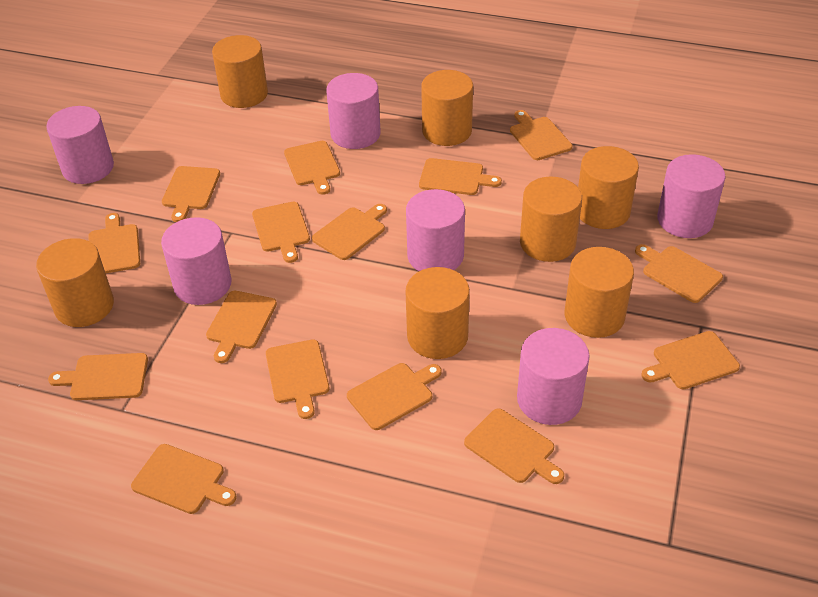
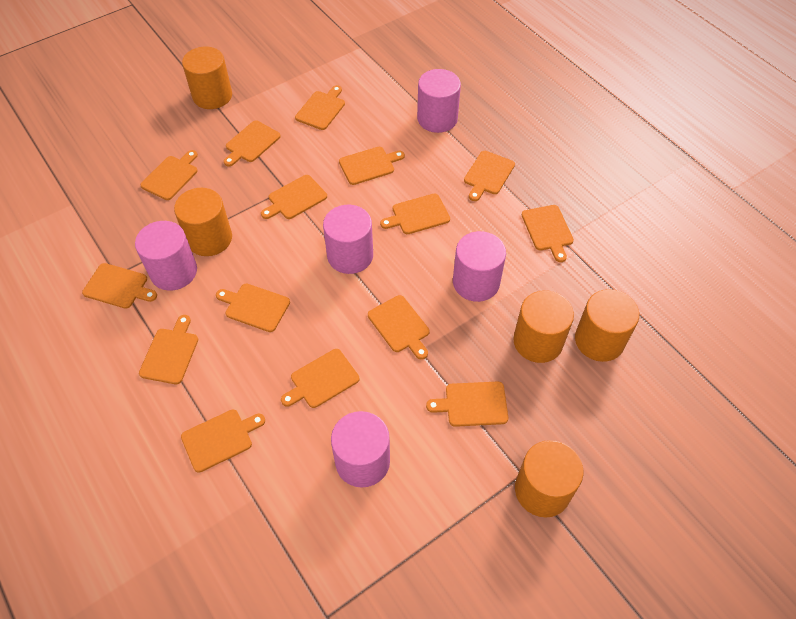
orange cylinder: [36,238,114,327] [212,35,268,108] [405,267,470,359] [421,70,473,146] [520,177,582,262] [564,247,634,338] [578,146,639,229] = 7 -> [174,188,232,256] [182,47,232,109] [513,290,574,363] [515,440,583,517] [575,289,639,362] = 5
pink cylinder: [46,106,114,184] [161,217,231,305] [326,73,381,149] [406,189,465,271] [517,328,589,425] [657,154,726,238] = 6 -> [135,221,197,291] [323,205,373,274] [331,411,390,488] [417,69,461,133] [453,231,506,302] = 5

